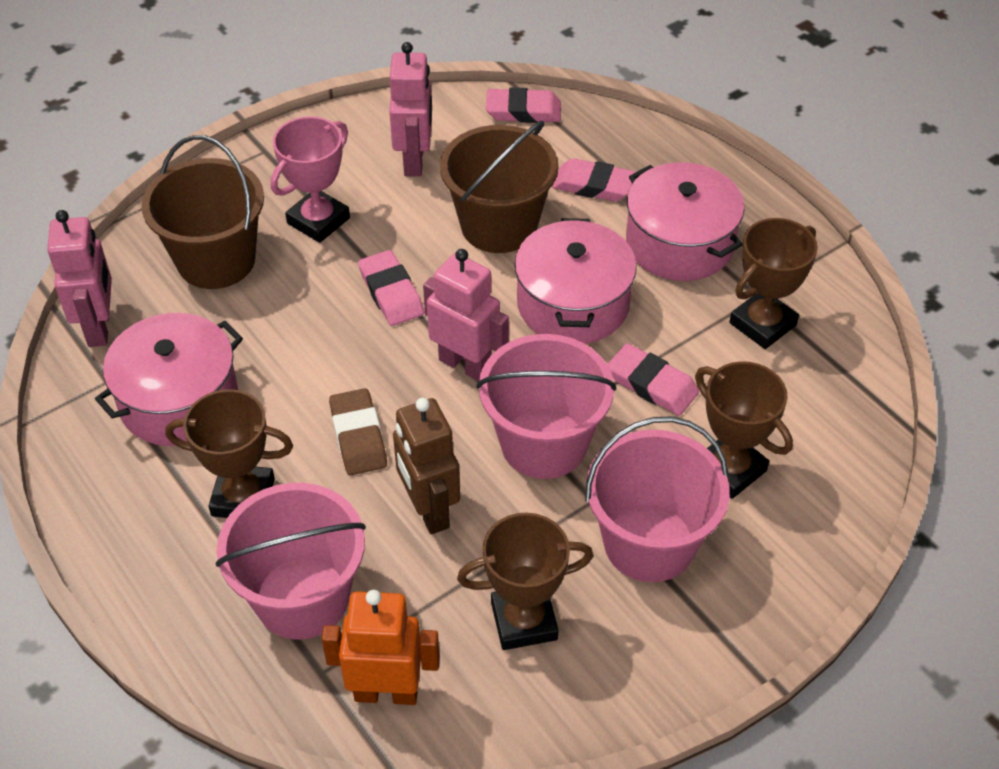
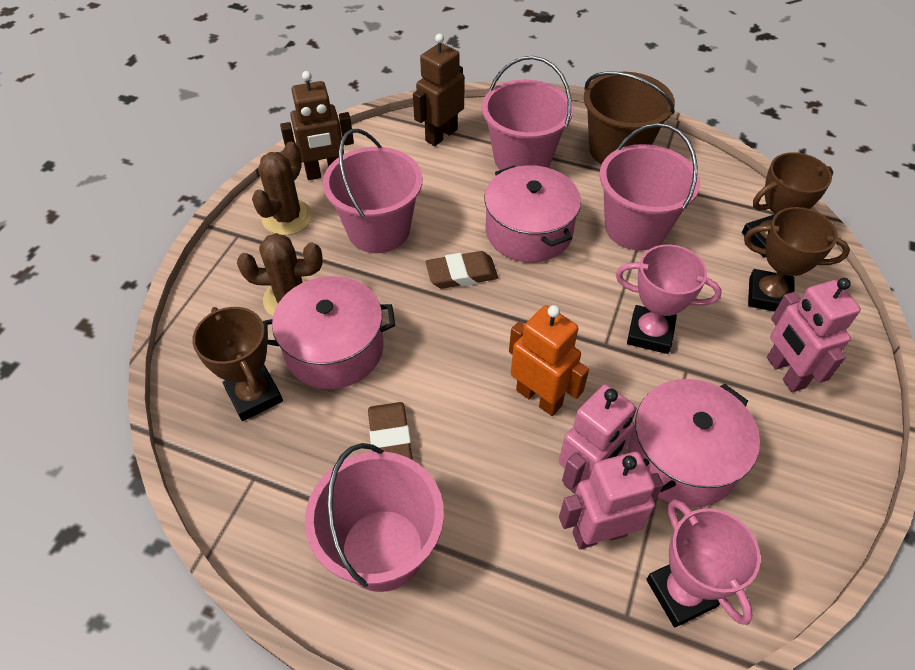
brown bucket: [141,135,264,289] [440,120,558,253] = 2 -> [584,71,675,164] = 1
brown cactus: none = 0 -> [237,233,323,316] [252,142,313,235] = 2
brown eraser: [329,388,387,475] = 1 -> [368,402,413,460] [425,251,498,289] = 2
brown robot: [393,398,460,534] = 1 -> [280,71,354,180] [413,34,465,146] = 2
brown trophy: [165,389,293,518] [457,513,593,650] [695,361,793,499] [729,218,818,349] = 4 -> [192,307,283,421] [742,152,833,258] [744,207,850,312] = 3
pink bucket: [215,483,366,639] [476,334,616,479] [585,416,730,582] = 3 -> [305,443,444,592] [323,129,423,253] [482,56,573,170] [600,123,700,251] = 4
pink eraser: [358,250,424,326] [486,88,561,123] [552,158,635,202] [607,343,699,416] = 4 -> none = 0
pink trophy: [271,116,350,243] = 1 -> [616,244,722,354] [646,499,761,627] = 2

